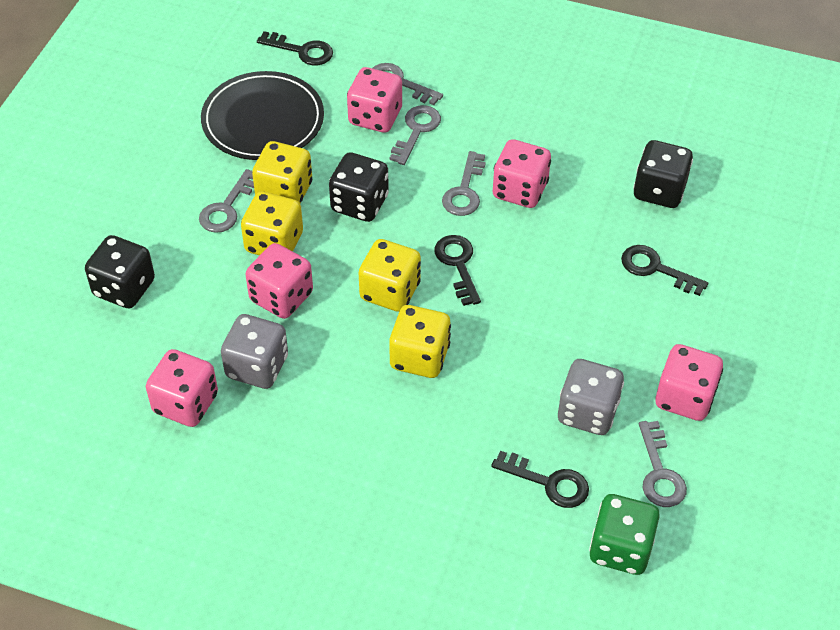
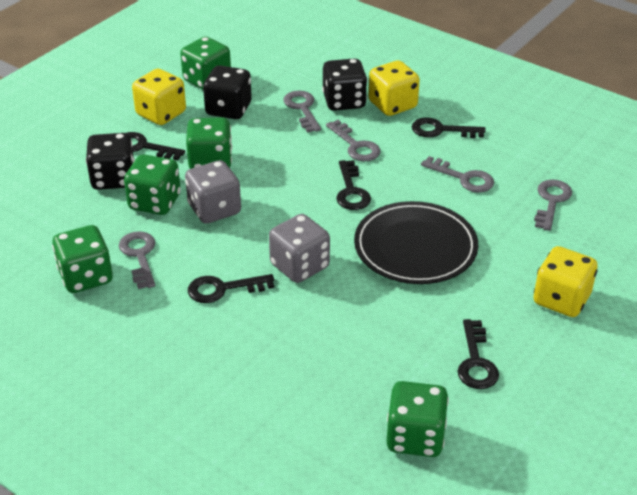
black key: [257,31,333,66] [434,235,481,306] [491,451,589,508] [621,245,708,296] = 4 -> [127,132,185,160] [188,274,274,303] [336,160,371,210] [412,117,486,138] [458,319,499,389] = 5
green dice: [589,494,660,575] = 1 -> [52,225,113,293] [124,154,181,215] [180,37,231,89] [186,117,232,169] [387,381,449,457] = 5
pink dice: [146,349,218,427] [246,243,313,319] [347,67,402,133] [493,139,551,208] [656,344,723,421] = 5 -> none = 0
yellow dice: [241,191,303,255] [252,141,312,204] [359,239,421,312] [389,305,451,378] = 4 -> [132,68,186,125] [369,60,420,116] [533,246,598,317] = 3

